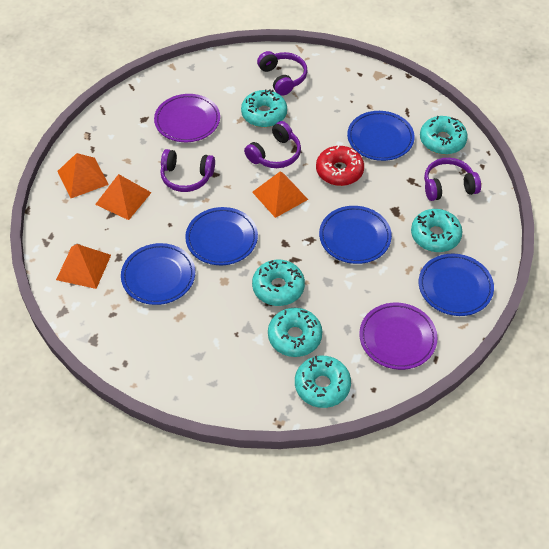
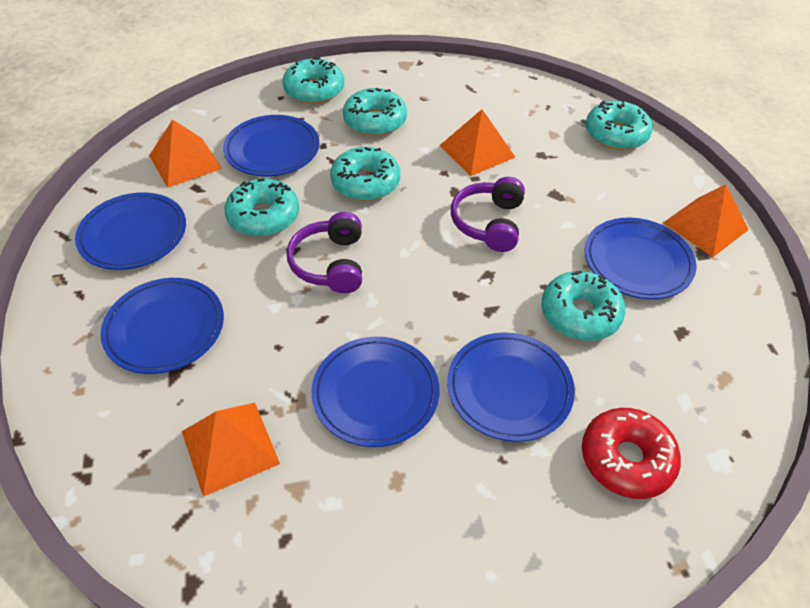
blue plate: [121,243,195,305] [185,207,258,265] [319,206,392,264] [347,111,415,161] [419,254,494,316] = 5 -> [75,192,186,270] [101,278,224,374] [223,115,320,176] [311,337,439,447] [447,332,575,442] [585,218,696,299] = 6
purple headphones: [160,149,215,192] [244,121,301,168] [257,51,308,96] [424,158,481,201] = 4 -> [286,212,362,293] [451,177,525,252] = 2
purple plate: [154,94,220,142] [359,303,438,370] = 2 -> none = 0

